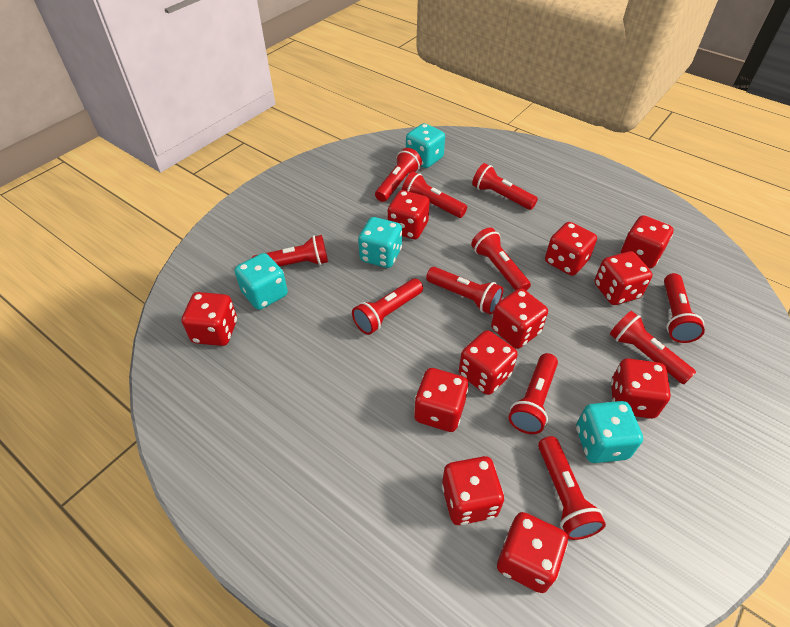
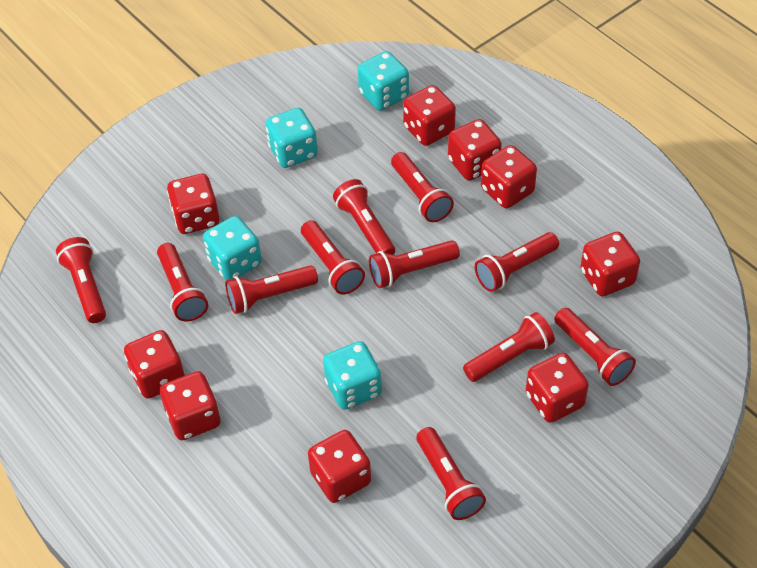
red dice: [182,292,237,346] [388,190,430,239] [414,368,469,432] [442,456,504,525] [459,330,518,395] [491,288,548,349] [497,512,568,593] [545,222,597,276] [594,251,653,305] [611,358,671,419] [621,215,674,268] = 11 -> [124,330,185,399] [160,371,221,440] [167,174,219,234] [308,430,371,503] [403,85,456,146] [448,119,502,181] [481,145,537,209] [526,353,589,423] [580,232,640,296] = 9

